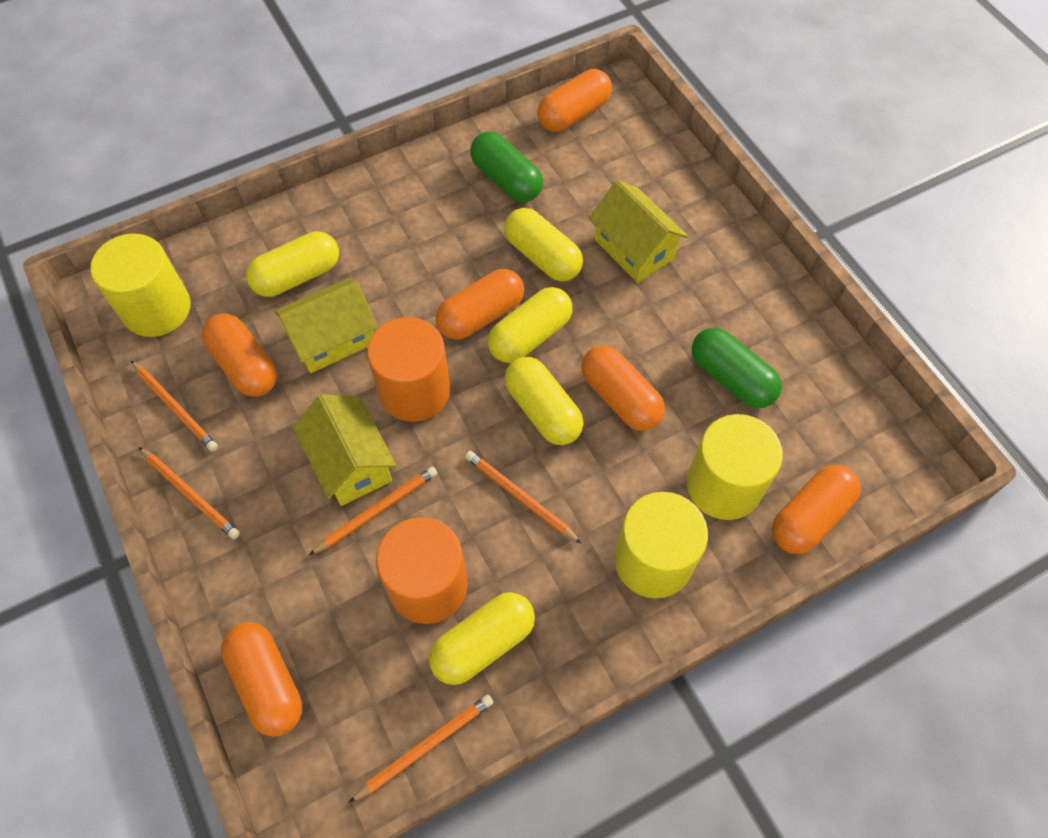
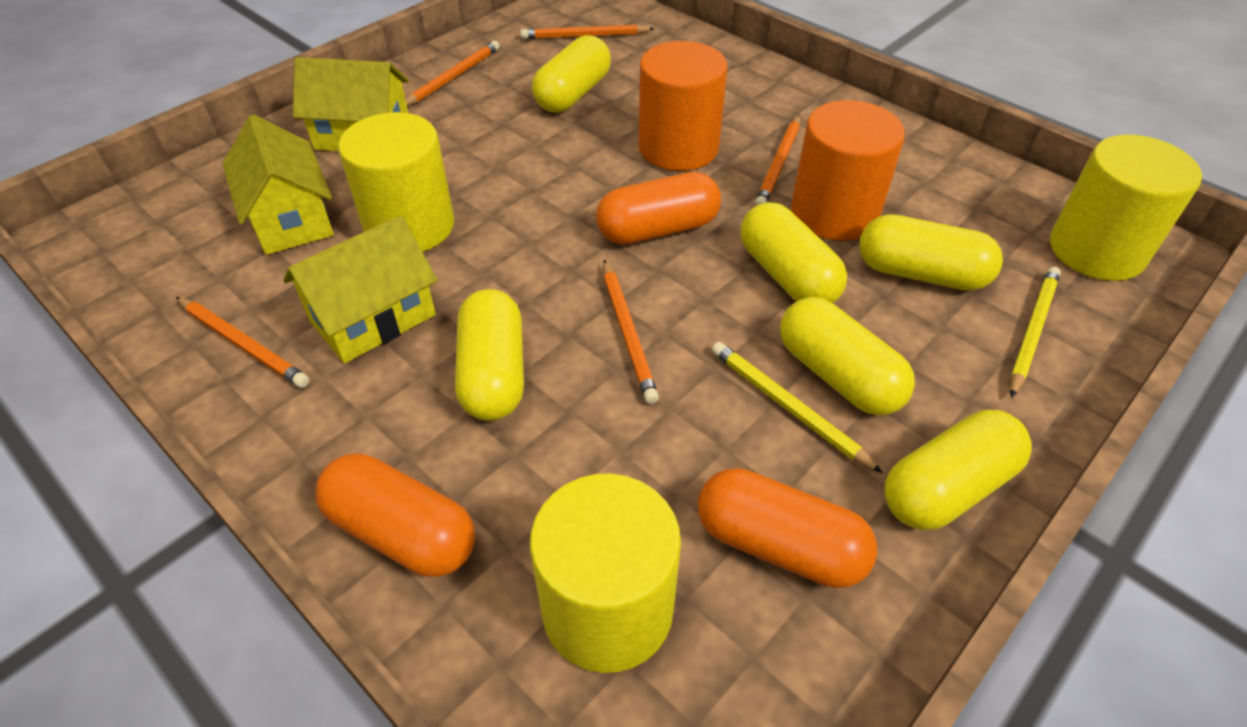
green capsule: [470,132,543,202] [692,328,782,408] = 2 -> none = 0
orange capsule: [202,314,277,397] [221,622,302,737] [435,269,524,340] [537,69,612,132] [581,345,665,431] [772,465,861,554] = 6 -> [315,453,475,577] [596,172,721,245] [698,468,878,588] = 3
yellow capsule: [246,231,339,297] [429,592,535,685] [488,287,573,363] [504,208,583,281] [504,357,584,445] = 5 -> [455,289,524,421] [532,35,611,112] [740,202,847,303] [780,297,915,416] [859,214,1003,290] [884,410,1032,530] = 6
yellow pencil: none = 0 -> [712,342,883,473] [1010,267,1061,398] = 2

